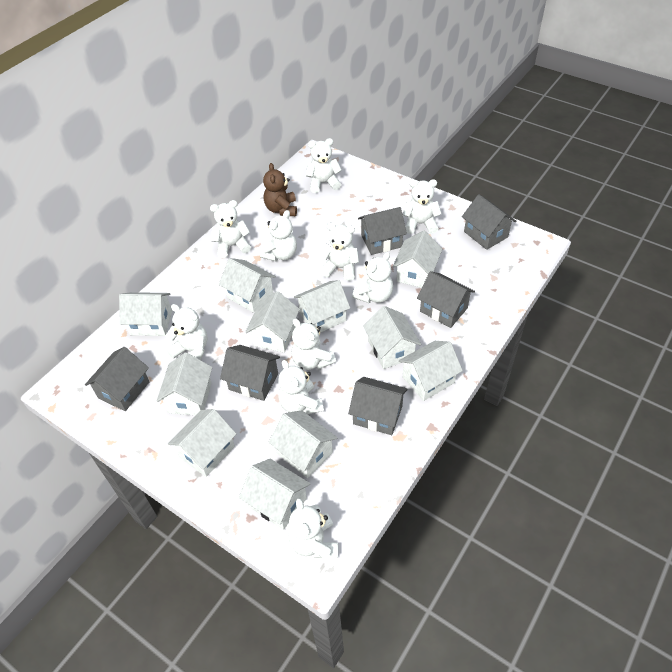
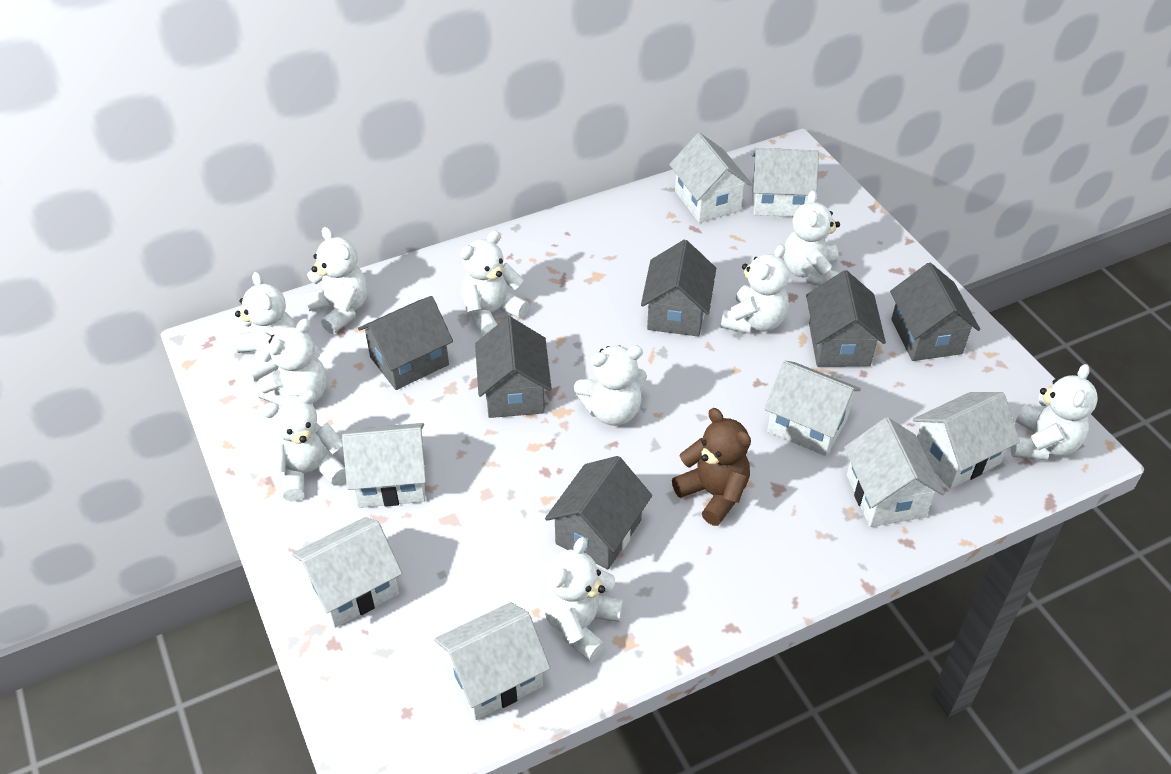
white house: [119,292,172,336] [157,352,212,415] [168,409,236,477] [219,258,276,313] [239,459,311,530] [245,291,300,353] [269,410,337,478] [294,280,350,332] [363,306,421,369] [393,231,442,288] [399,341,463,401] = 11 -> [292,517,402,628] [342,423,426,508] [434,602,550,720] [669,133,752,223] [752,148,819,217] [765,361,861,456] [844,417,945,527] [912,392,1020,489] = 8

